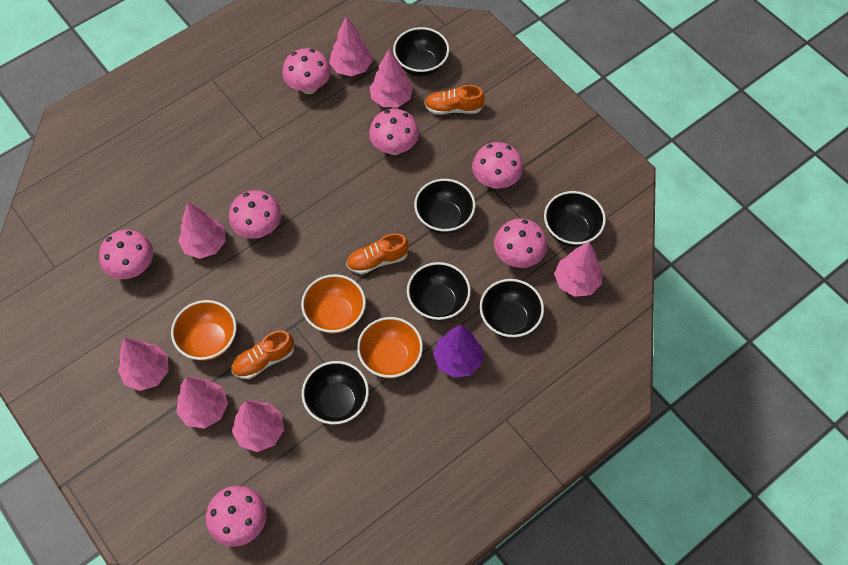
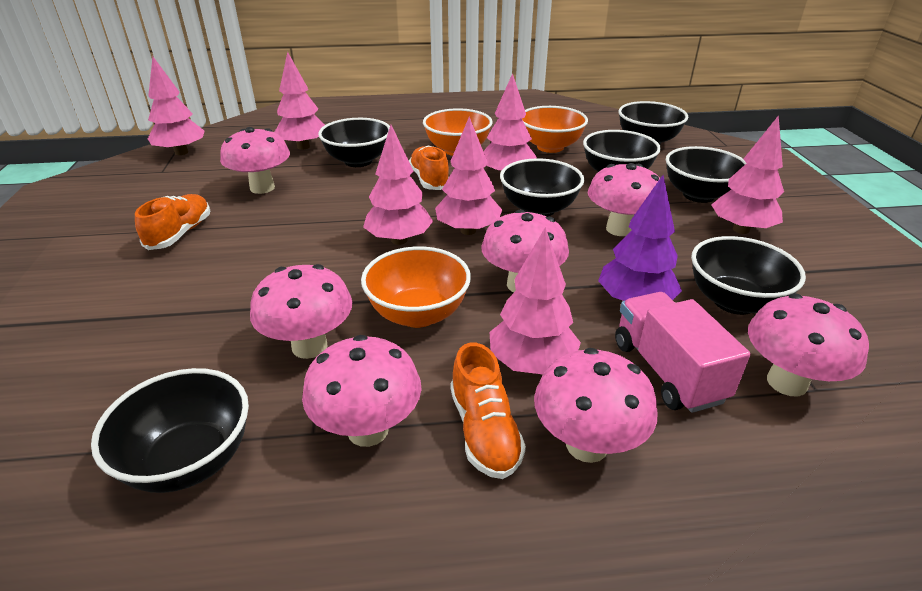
black bowl: [302,361,369,424] [393,27,449,76] [407,262,471,321] [414,179,475,234] [480,279,544,338] [544,191,606,247] = 6 -> [91,368,249,493] [318,118,390,167] [500,158,584,217] [583,130,661,172] [618,101,688,145] [666,146,746,203] [691,236,806,315] = 7
pink truck: none = 0 -> [615,292,750,413] = 1

